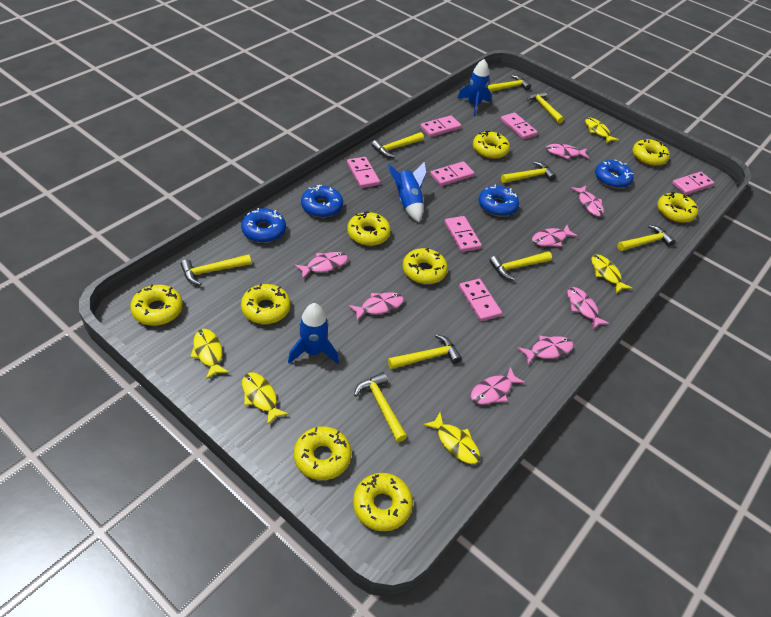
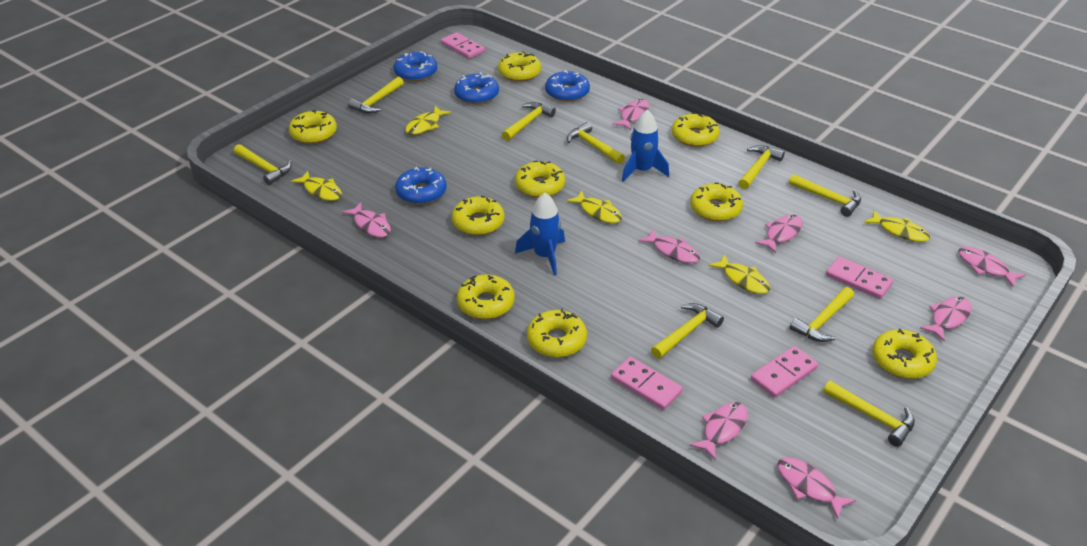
blue rocket: [288,303,339,364] [388,162,426,222] [457,59,491,116] = 3 -> [515,193,565,276] [622,110,669,182] = 2
pink domino: [347,157,380,188] [420,115,461,137] [430,161,475,186] [445,216,482,252] [459,279,502,321] [500,112,538,140] [672,172,714,195] = 7 -> [441,32,485,59] [611,357,683,410] [751,346,818,398] [826,256,893,299] = 4

